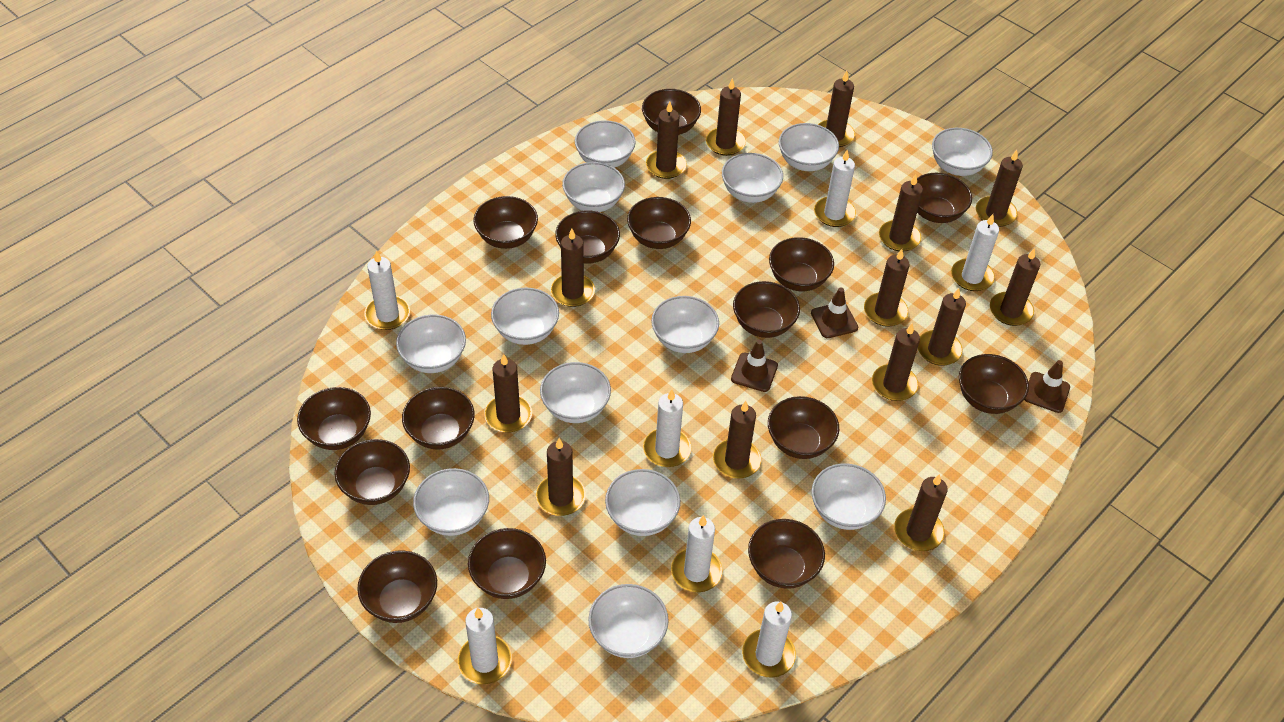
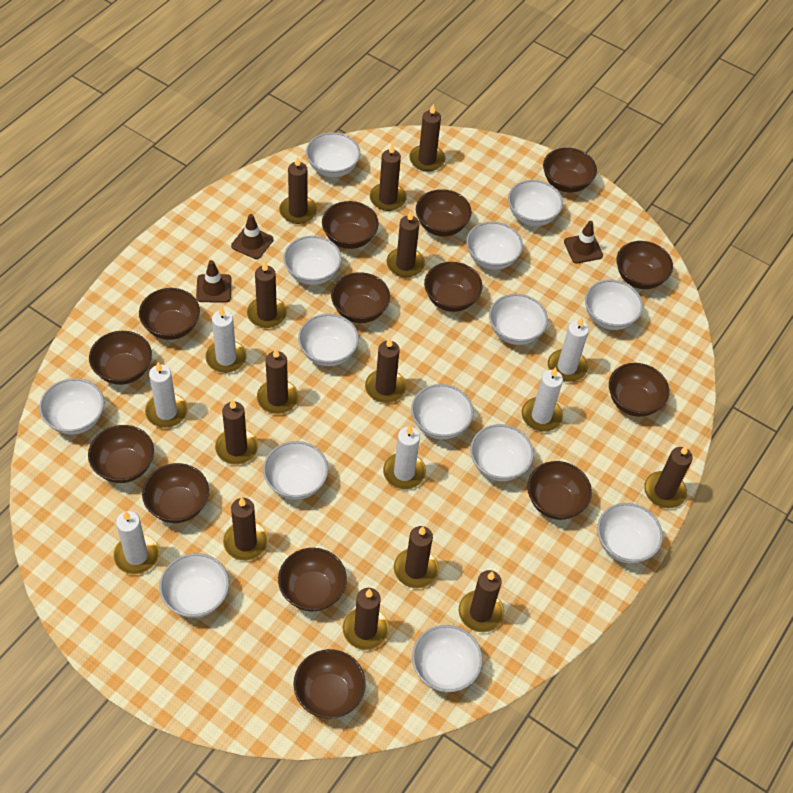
brown bowl: [297,387,371,450] [334,439,410,505] [357,550,437,623] [402,387,475,450] [468,528,546,599] [473,196,538,249] [555,211,620,263] [627,197,691,249] [642,89,701,135] [733,281,800,338] [748,519,825,589] [768,396,839,459] [769,237,834,291] [917,173,972,223] [959,354,1029,414] = 15 -> [88,425,154,483] [89,331,152,385] [139,288,200,340] [142,463,209,523] [278,548,347,611] [293,649,366,719] [322,201,379,249] [331,272,390,323] [416,189,471,236] [424,262,483,312] [527,461,592,520] [543,148,597,193] [609,363,670,417] [616,241,673,289] = 14
brown candle: [484,354,532,433] [536,438,586,516] [551,229,595,307] [646,102,687,179] [706,78,746,156] [713,401,761,478] [818,71,855,147] [864,249,910,327] [872,323,920,401] [879,174,923,252] [894,474,948,551] [918,288,966,366] [976,150,1023,227] [990,248,1040,326] = 14 -> [215,399,258,464] [223,497,268,561] [247,261,287,328] [257,349,299,414] [279,156,317,224] [343,588,389,650] [365,338,406,403] [370,144,407,211] [387,211,425,277] [394,526,439,588] [409,104,445,171] [459,570,504,632] [644,446,693,508] = 13
white bowl: [396,314,466,373] [413,468,489,536] [491,288,559,345] [540,362,611,423] [562,162,625,212] [575,120,636,168] [588,584,669,658] [605,469,680,536] [651,296,719,353] [722,153,783,203] [779,123,839,171] [811,463,886,530] [932,128,993,176] = 13 -> [39,378,104,435] [159,553,229,618] [263,441,328,500] [283,236,342,285] [298,314,359,366] [306,132,360,177] [411,384,473,439] [412,625,483,692] [466,222,523,270] [470,424,534,481] [489,294,548,345] [508,180,563,226] [585,280,643,330] [597,503,663,563] = 14
white candle: [364,251,410,330] [457,608,512,684] [643,389,691,467] [671,515,723,592] [742,601,796,678] [814,149,856,227] [951,214,999,291] = 7 -> [113,511,159,574] [145,362,188,428] [205,306,247,373] [383,425,426,489] [522,367,563,432] [548,317,589,382] = 6

